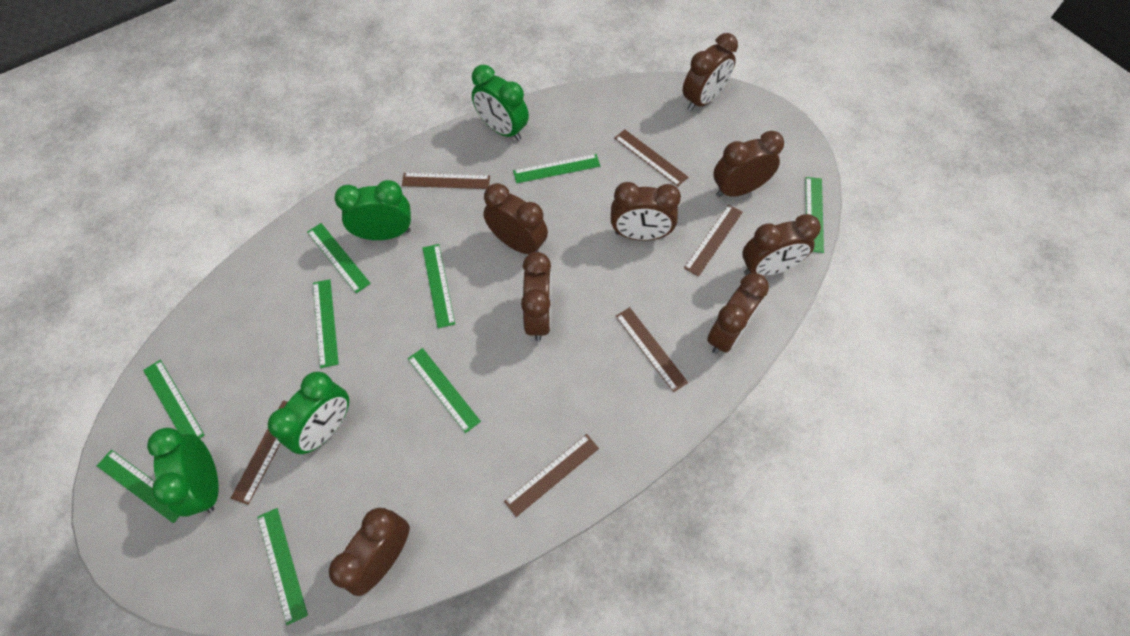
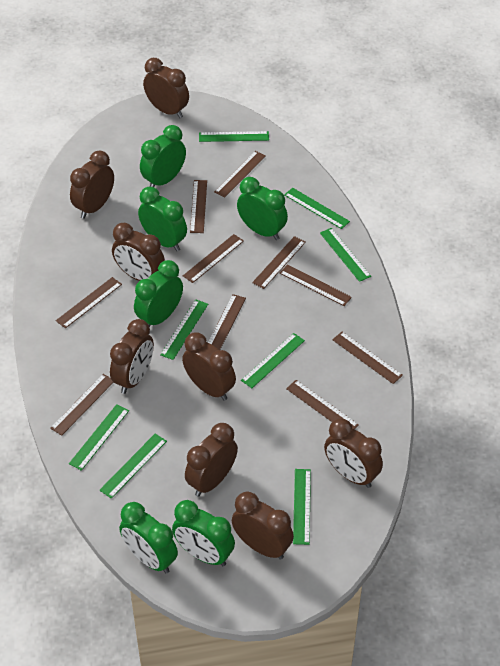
brown ruler: [231,400,288,505] [402,173,490,189] [504,434,599,517] [614,129,688,186] [616,307,688,392] [684,204,743,277] = 6 -> [50,374,114,436] [56,277,122,328] [183,234,244,283] [190,180,207,233] [208,294,246,350] [214,151,266,198] [252,236,306,289] [280,264,352,306] [286,380,359,429] [332,332,403,384] = 10
green clock: [147,428,219,517] [268,372,349,454] [335,180,411,240] [472,65,529,141] = 4 -> [119,502,178,573] [134,260,183,327] [138,187,187,251] [140,125,186,187] [172,500,235,566] [237,177,288,240] = 6
green ruler: [97,450,179,523] [143,360,205,438] [258,508,308,625] [307,223,371,293] [313,279,339,368] [408,348,481,433] [423,244,455,328] [513,154,600,183] [806,177,824,253] = 9 -> [69,404,129,471] [99,434,167,499] [160,299,208,360] [199,131,269,142] [241,333,305,388] [284,188,350,229] [293,469,311,545] [320,228,371,282] = 8

